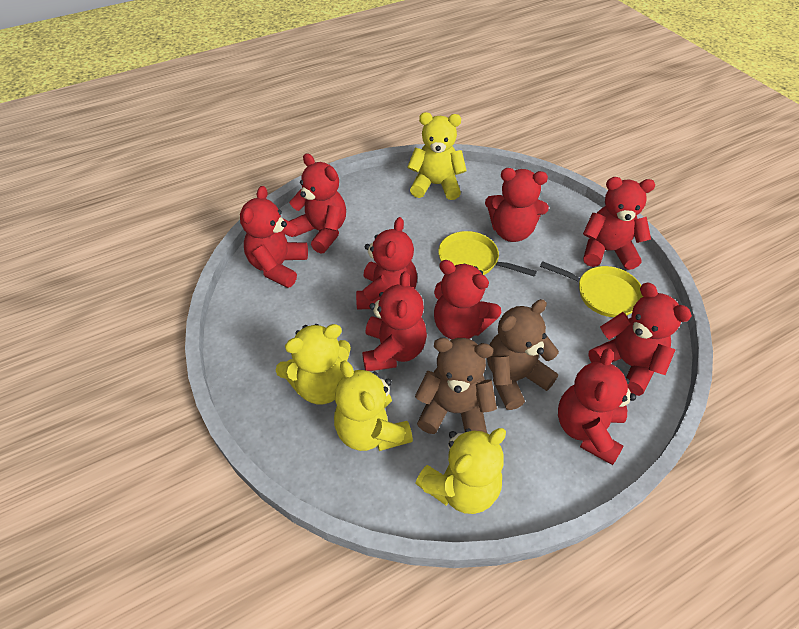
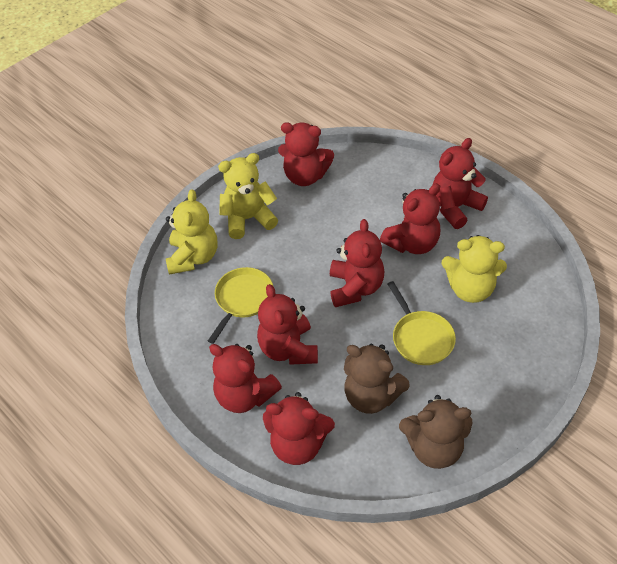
red teddy bear: [240,186,308,288] [289,153,346,254] [356,217,417,309] [362,271,427,371] [434,260,501,339] [485,168,549,242] [558,348,636,465] [583,177,655,270] [588,282,692,396] = 9 -> [209,344,282,413] [257,284,318,365] [263,392,335,465] [278,122,334,186] [330,219,385,307] [380,183,440,254] [433,138,488,229] = 7
yellow teddy bear: [276,324,351,404] [334,360,413,451] [407,112,467,200] [415,428,506,514] = 4 -> [166,189,217,274] [218,153,278,239] [441,235,507,303] = 3

